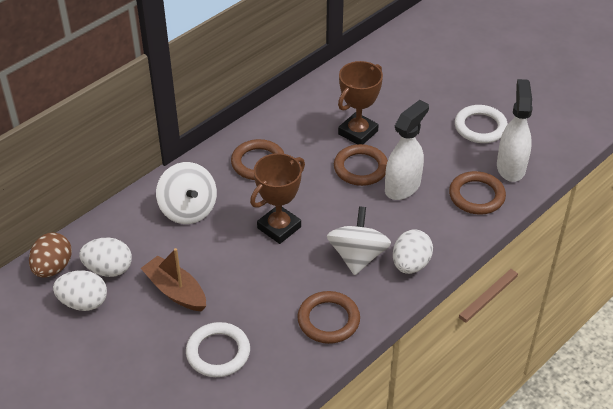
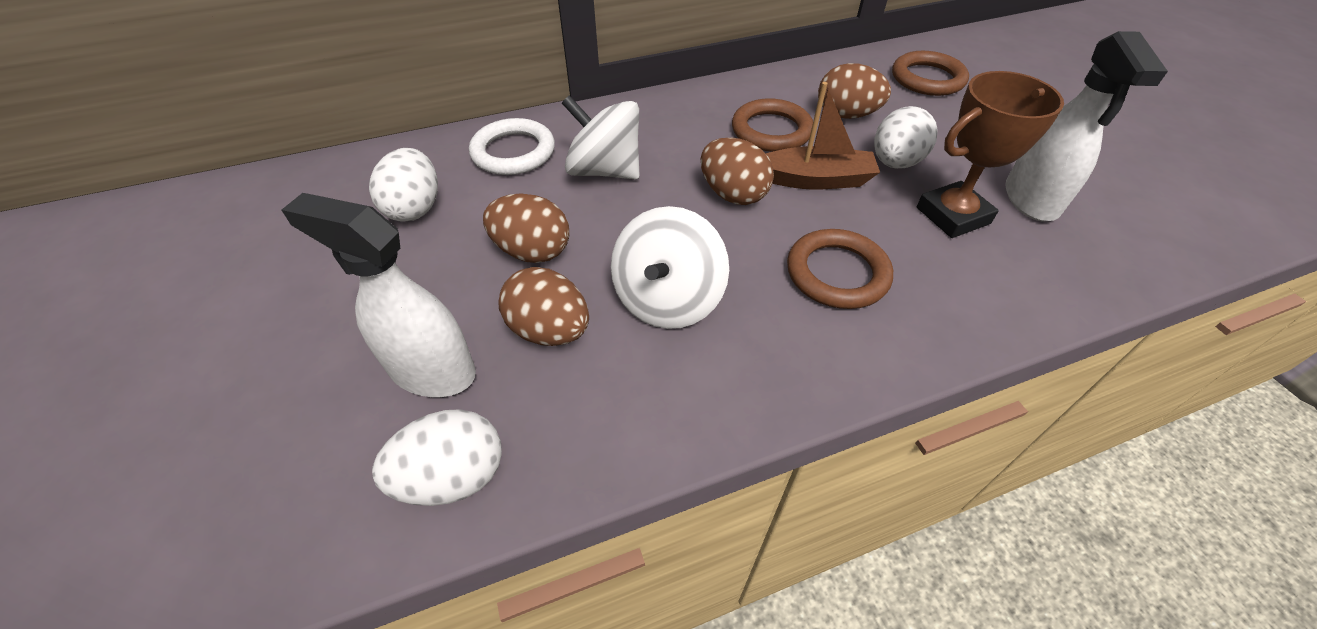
brown egg: [29,232,72,278] = 1 -> [483,194,569,263] [498,267,589,346] [701,138,774,205] [818,63,891,119] = 4
brown ring: [231,139,284,180] [297,291,360,344] [334,144,388,186] [449,171,506,215] = 4 -> [732,98,813,152] [787,229,893,309] [892,51,969,96] = 3
brown trophy: [250,153,305,244] [338,61,383,144] = 2 -> [917,71,1064,238] = 1
white ring: [186,322,250,377] [455,105,508,143] = 2 -> [469,118,555,175] = 1

